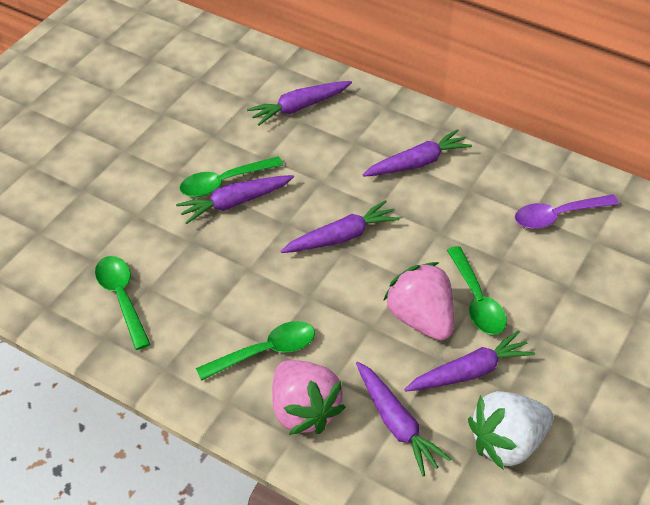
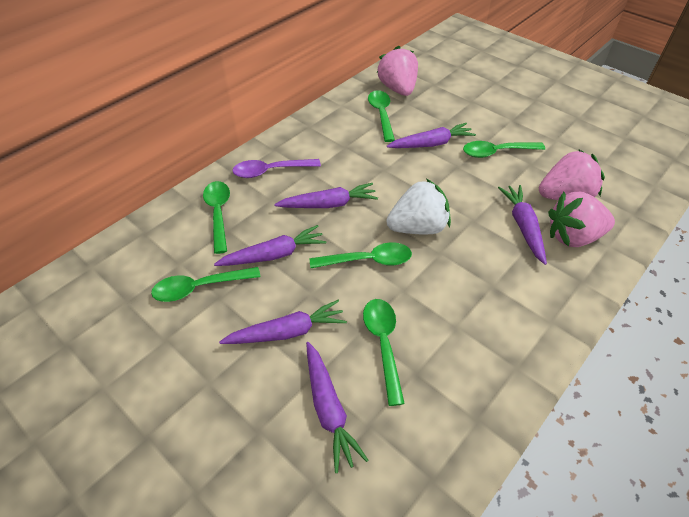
green spoon: [95,256,151,350] [180,156,283,197] [196,321,315,381] [447,246,507,335] = 4 -> [151,267,260,302] [203,181,230,254] [310,242,412,268] [363,299,405,406] [368,90,395,142] [463,141,545,158] = 6
pink strawberry: [272,360,346,435] [383,262,454,340] = 2 -> [377,46,418,96] [539,149,605,200] [548,192,615,247] = 3

